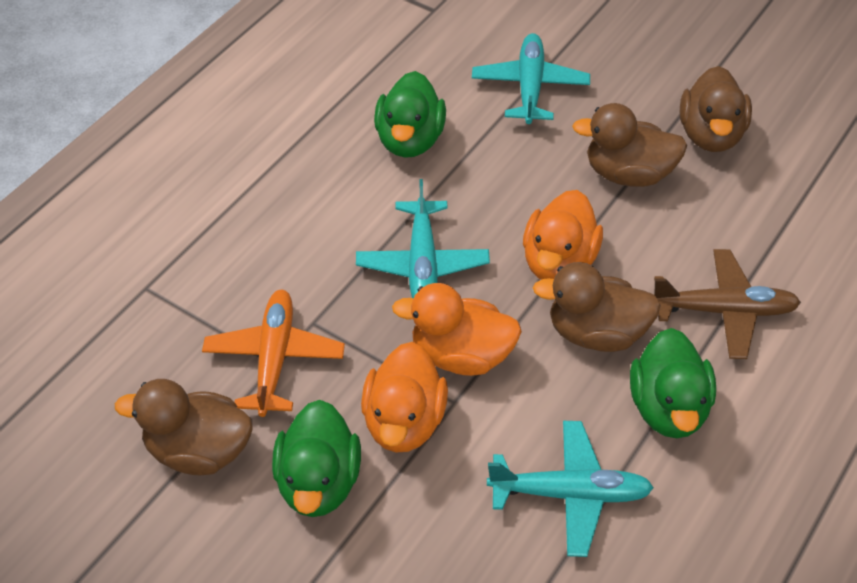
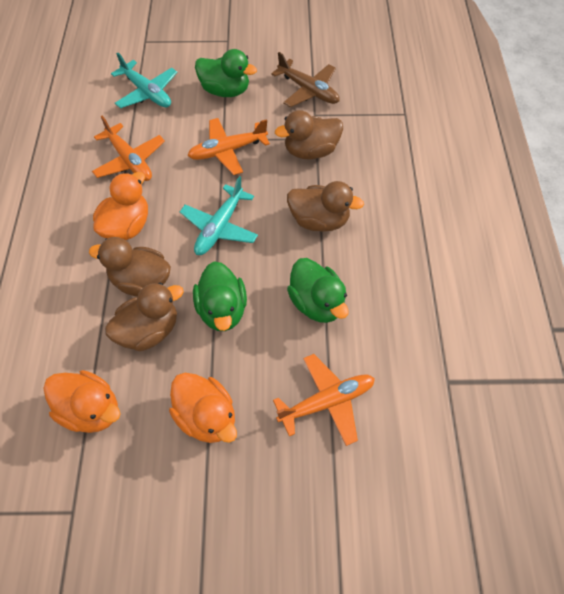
orange plane: [202,290,345,417] = 1 -> [92,116,165,181] [187,118,270,175] [273,354,375,446] = 3
turquoise plane: [356,179,490,298] [472,33,590,124] [487,421,654,557] = 3 -> [111,52,178,108] [180,176,258,255] = 2

